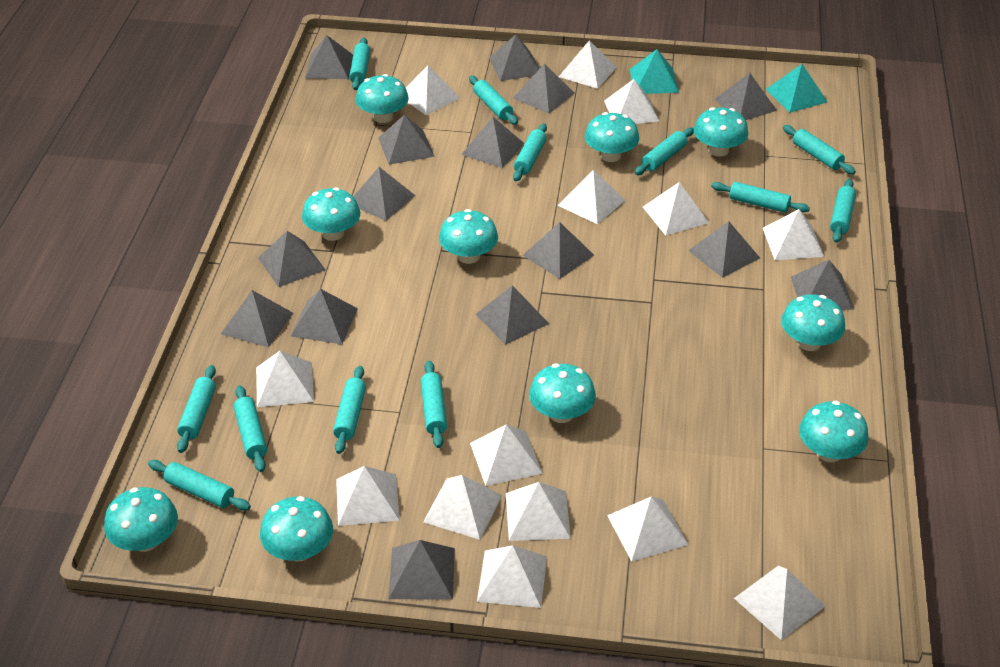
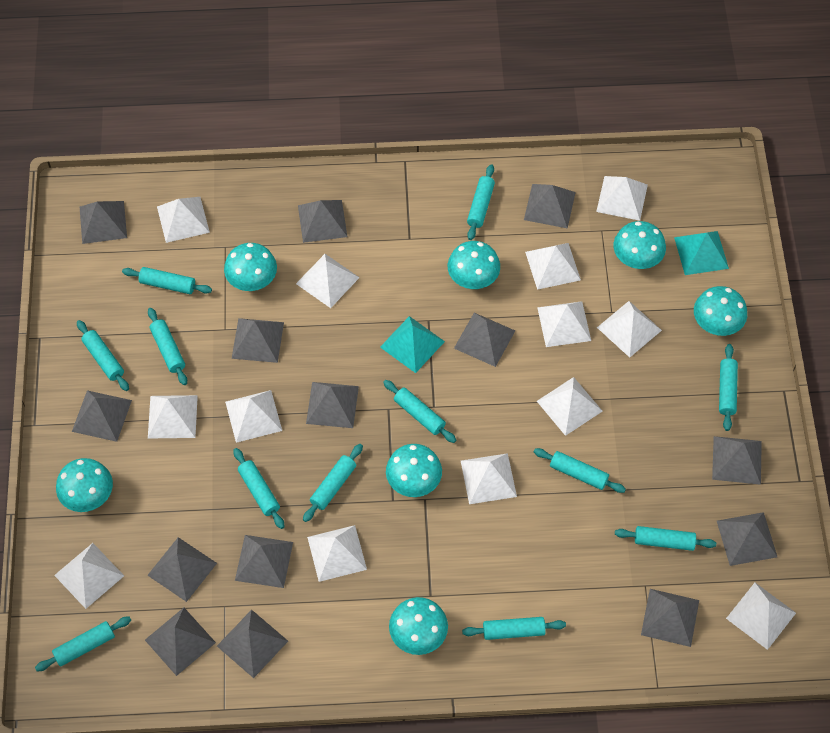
grey pyramid: [221,290,293,348] [258,231,326,287] [291,289,358,344] [305,35,353,79] [353,167,415,221] [379,115,435,165] [388,540,455,600] [461,117,524,168] [475,285,549,345] [489,35,539,81] [513,64,574,114] [523,222,594,279] [688,221,760,278] [715,73,777,120] [791,260,854,310] = 15 -> [72,390,132,442] [80,201,127,244] [145,608,216,676] [148,537,217,602] [217,610,288,678] [232,318,284,363] [235,535,293,588] [298,200,347,243] [306,382,359,428] [454,313,515,367] [524,184,576,229] [641,589,699,647] [712,436,762,485] [717,512,777,566] = 14
turquoise mushroom: [104,487,178,552] [260,496,333,561] [302,187,360,241] [356,74,409,123] [439,209,498,264] [529,363,596,423] [585,112,639,162] [694,107,748,157] [781,294,845,351] [799,401,869,462] = 10 -> [56,458,113,512] [224,243,277,291] [386,444,442,497] [389,597,448,655] [448,241,500,289] [614,221,666,269] [694,286,747,336] = 7
white pyramid: [256,351,314,407] [336,466,400,526] [406,65,460,115] [423,475,502,540] [470,425,543,486] [477,545,547,608] [506,482,571,541] [557,170,625,225] [559,40,617,89] [604,79,659,124] [607,496,689,562] [643,182,709,236] [734,566,825,640] [763,209,824,260] = 14 -> [54,543,124,609] [148,395,198,439] [157,197,210,243] [225,390,282,443] [296,254,360,308] [307,525,367,582] [461,453,517,504] [525,243,581,290] [537,301,591,347] [537,377,602,436] [596,176,648,221] [597,301,662,358] [726,583,796,650] = 13

